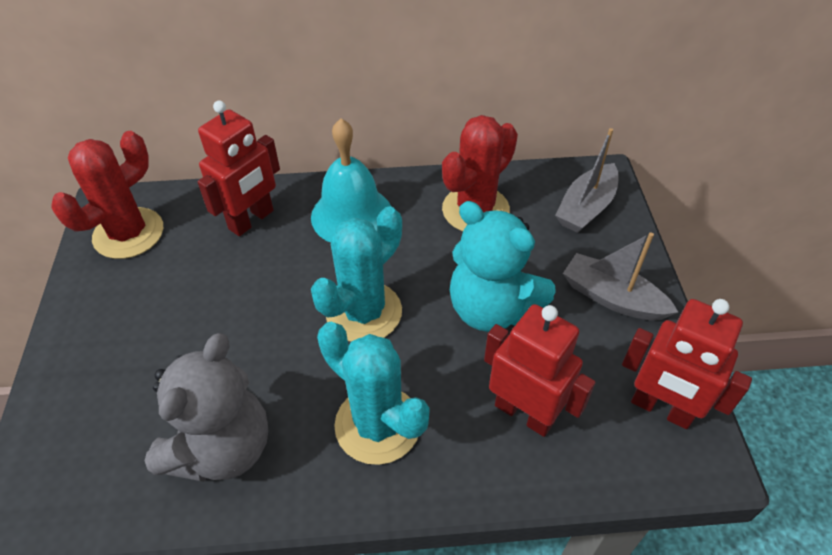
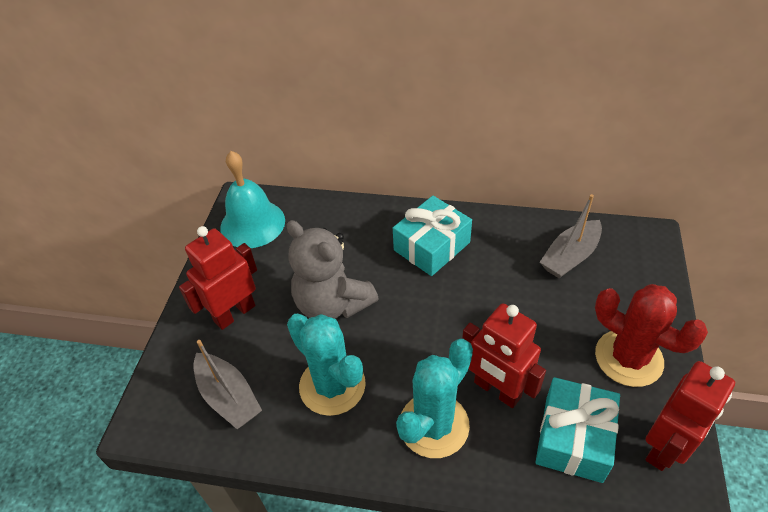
red cactus: [51,131,163,259] [442,115,518,232] = 2 -> [595,284,708,387] = 1
turquoise gift: none = 0 -> [393,196,472,276] [535,377,620,483] = 2
turquoise teddy bear: [450,201,556,332] = 1 -> none = 0

